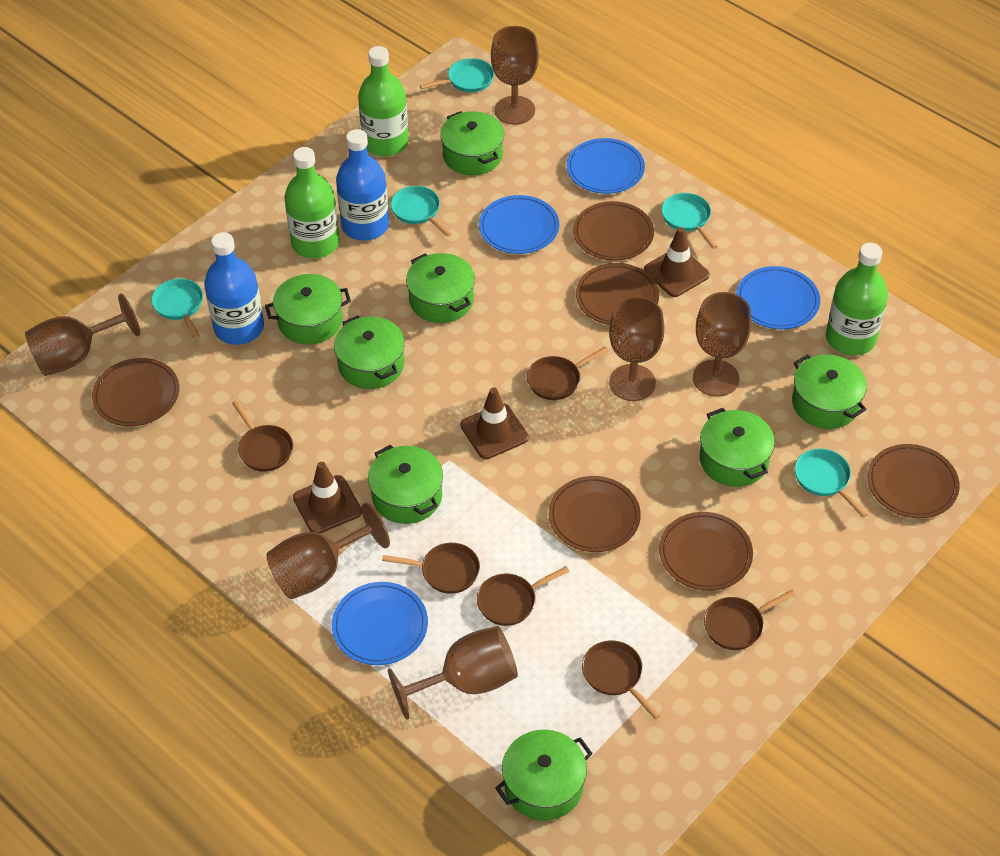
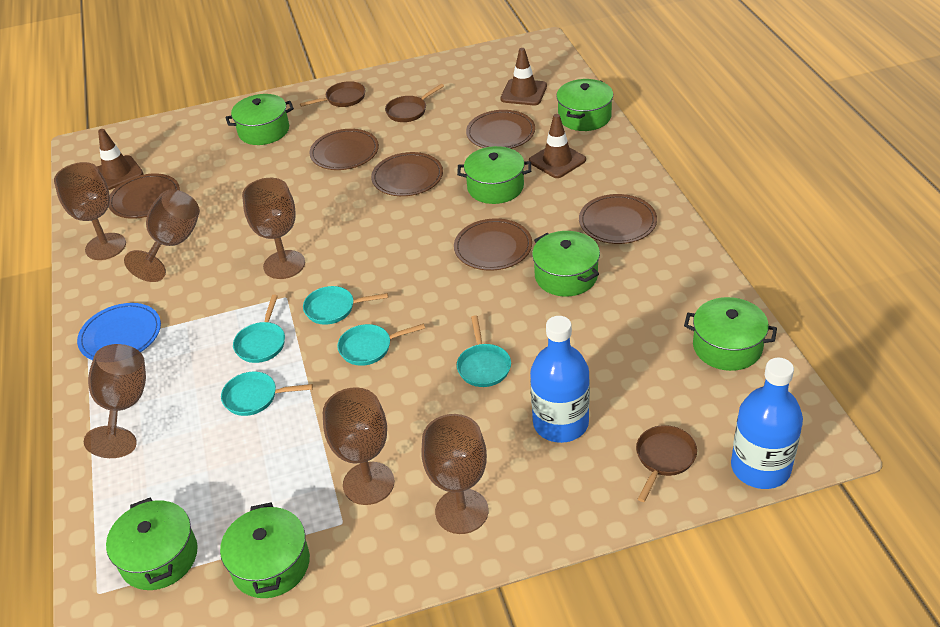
blue plate: [332,582,428,665] [479,195,559,254] [567,138,645,194] [736,266,820,329] = 4 -> [77,303,161,360] = 1
brown pan: [232,400,293,472] [382,543,480,594] [477,566,569,626] [527,347,608,400] [582,640,661,720] [704,590,796,650] = 6 -> [300,81,365,107] [385,84,444,122] [636,425,697,502] = 3
green bottle: [284,147,340,258] [358,46,409,156] [826,243,888,356] = 3 -> none = 0
green pot: [265,274,351,345] [334,315,405,389] [368,444,443,524] [406,253,475,323] [440,111,504,175] [495,729,593,821] [700,408,775,487] [792,354,867,429] = 8 -> [106,498,198,590] [220,502,310,598] [225,94,294,145] [457,146,531,204] [532,231,600,296] [556,79,613,131] [684,297,777,371] = 7

